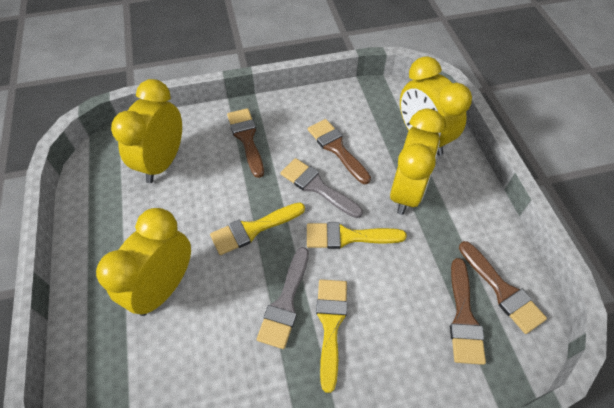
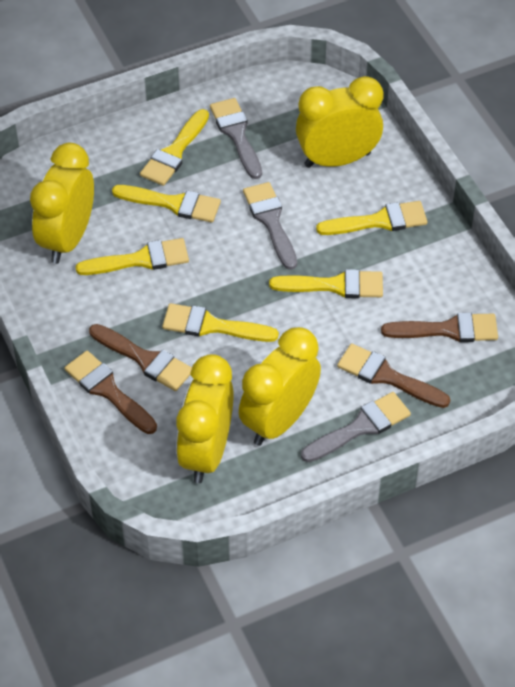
grey brush: [257,247,309,349] [280,158,363,218] = 2 -> [210,98,262,179] [243,182,297,270] [301,392,411,462] = 3
yellow brush: [210,202,305,255] [307,222,407,249] [316,279,347,393] = 3 -> [75,238,189,275] [112,185,221,222] [140,109,209,186] [162,303,279,342] [269,269,383,298] [316,201,427,235] = 6

